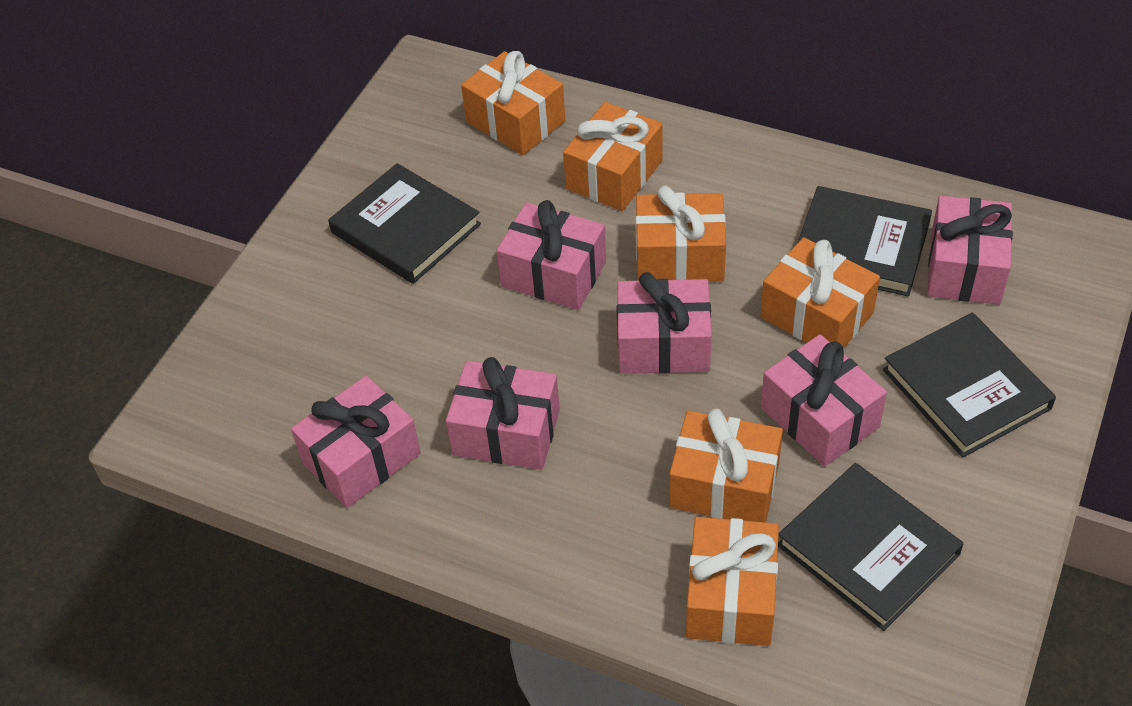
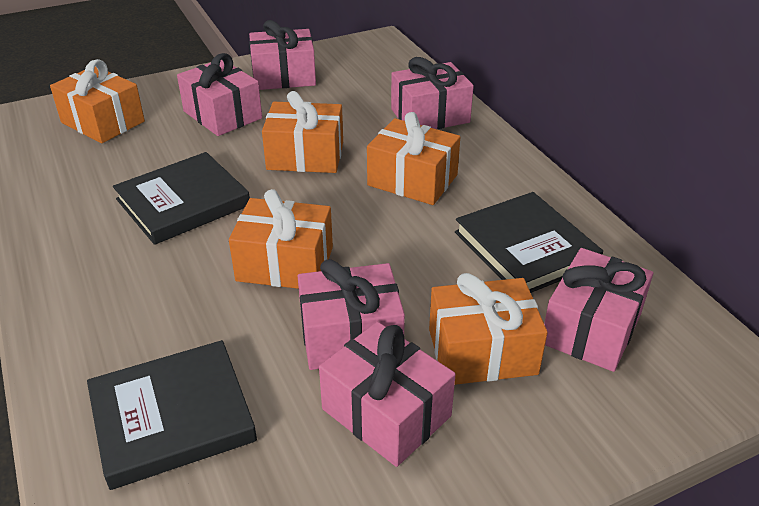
black book: [328,163,481,284] [778,463,964,631] [798,186,932,297] [883,313,1056,458] = 4 -> [87,340,257,490] [113,152,250,245] [455,192,603,293] = 3
orange gift: [461,51,565,155] [563,102,663,211] [635,185,726,282] [669,409,783,522] [686,517,779,646] [760,237,880,349] = 6 -> [50,59,145,143] [229,189,333,289] [262,91,343,173] [367,112,460,205] [429,273,548,385] = 5

